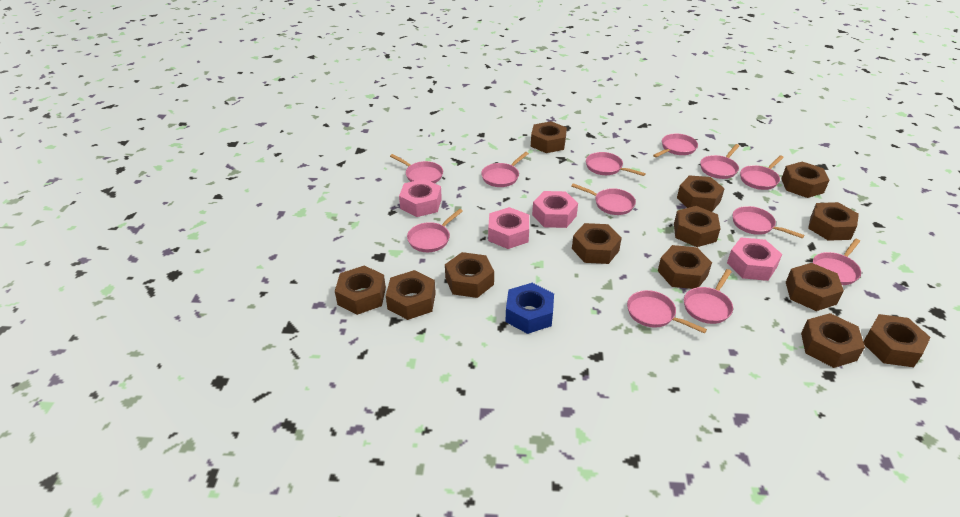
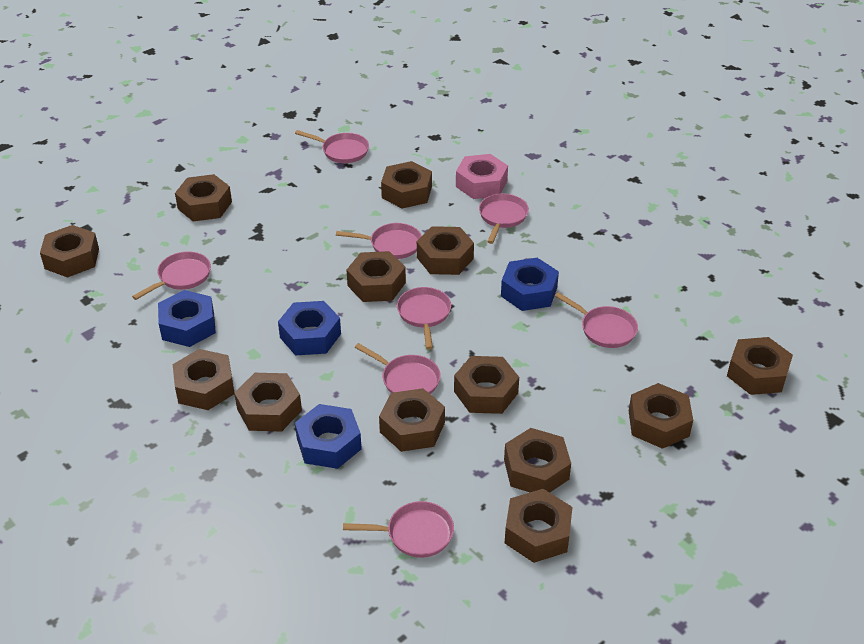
blue nut: [505,283,554,334] = 1 -> [158,290,216,347] [278,301,341,356] [295,404,362,469] [501,258,559,311] = 4
pink nut: [399,179,442,217] [488,207,529,249] [532,191,578,228] [727,238,782,281] = 4 -> [456,154,508,199] = 1
pink pan: [390,154,443,183] [407,209,463,252] [481,152,529,187] [571,183,636,215] [586,152,646,176] [627,290,707,334] [653,134,698,158] [684,269,733,324] [700,144,739,179] [733,206,804,239] [740,156,784,190] [813,239,861,285] = 12 -> [132,251,211,300] [295,130,369,163] [336,223,422,259] [343,501,454,558] [355,343,441,394] [397,287,451,349] [479,193,529,244] [555,292,638,348] = 8

